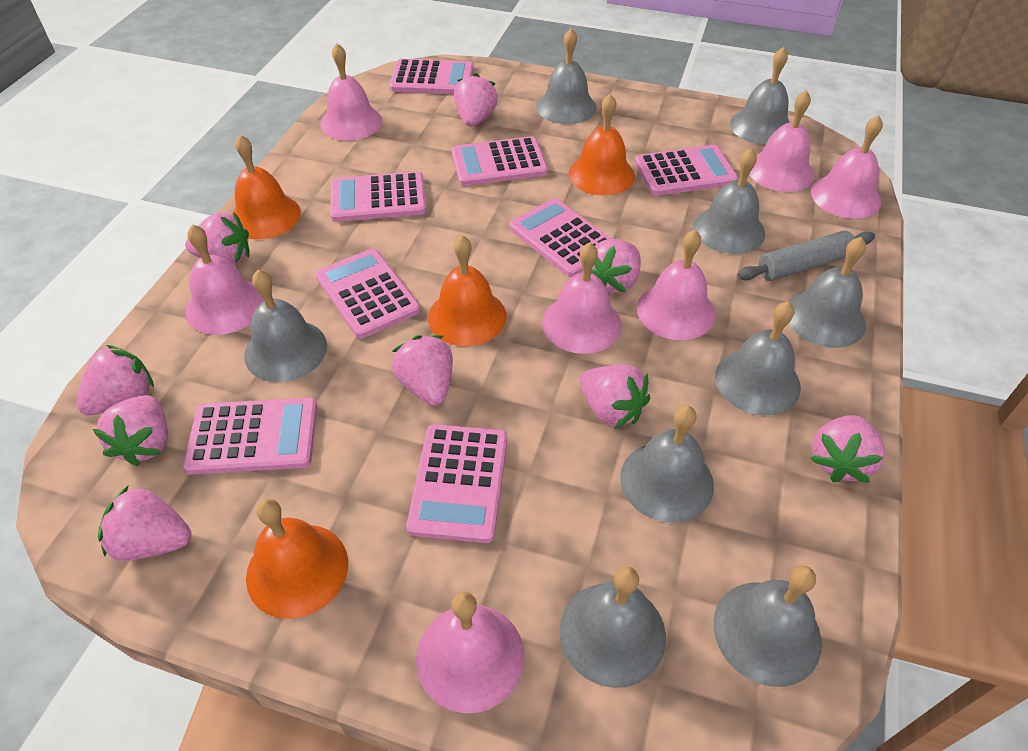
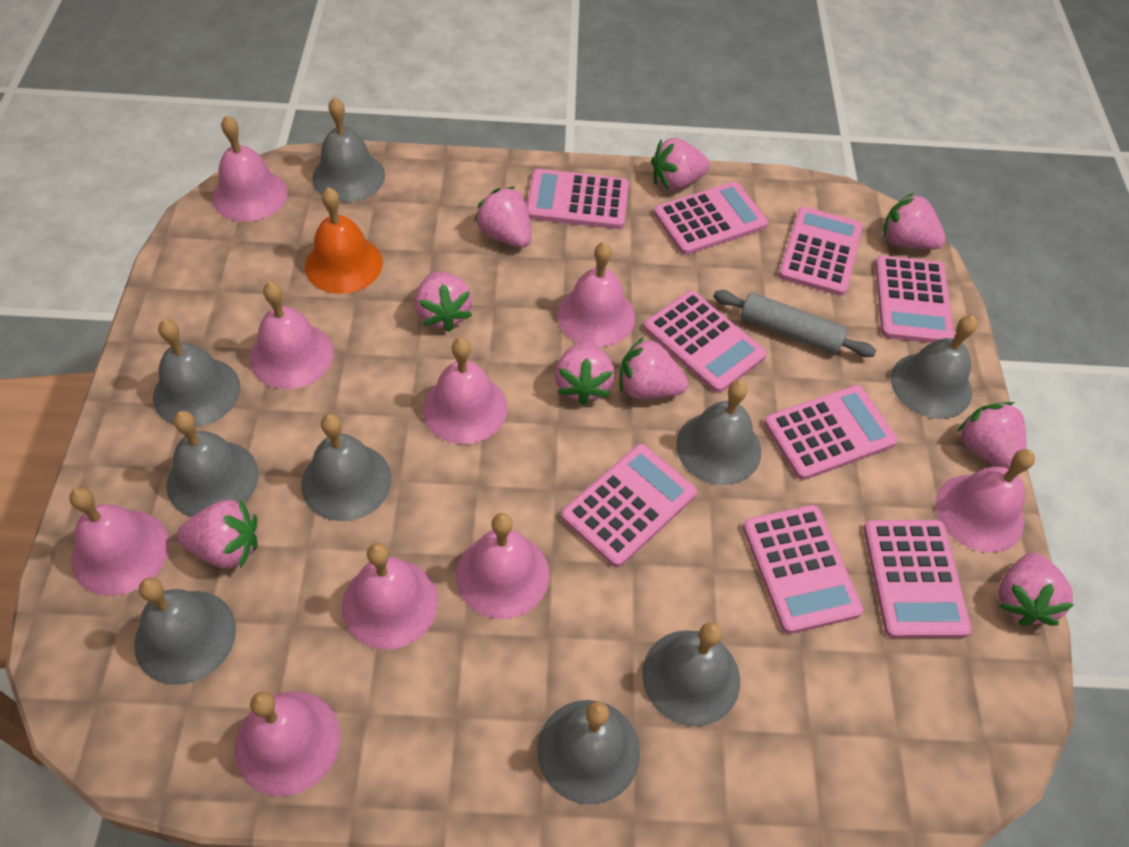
orange bell: [231,135,301,240] [246,499,348,619] [428,235,506,346] [569,94,635,196] = 4 -> [305,187,383,294] = 1
pink bell: [185,224,264,335] [320,43,382,141] [416,592,525,713] [542,242,621,354] [637,230,716,340] [749,90,814,192] [811,115,883,219] = 7 -> [69,487,170,596] [212,115,288,222] [234,691,341,796] [250,282,333,389] [342,543,438,650] [423,338,507,444] [456,513,549,619] [557,242,635,347] [936,449,1035,553] = 9
pink calculator: [183,398,317,474] [315,249,421,339] [330,171,426,222] [390,59,474,94] [406,424,507,543] [451,136,548,186] [509,198,611,278] [635,145,738,196] = 8 -> [527,169,629,229] [561,444,697,567] [644,291,767,393] [654,182,768,255] [743,505,863,634] [764,385,898,480] [779,207,863,296] [864,520,972,638] [875,255,955,343] = 9

